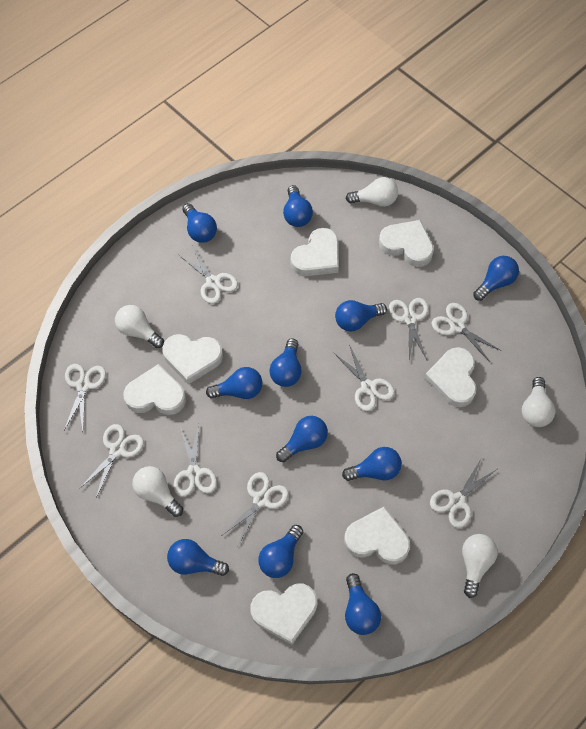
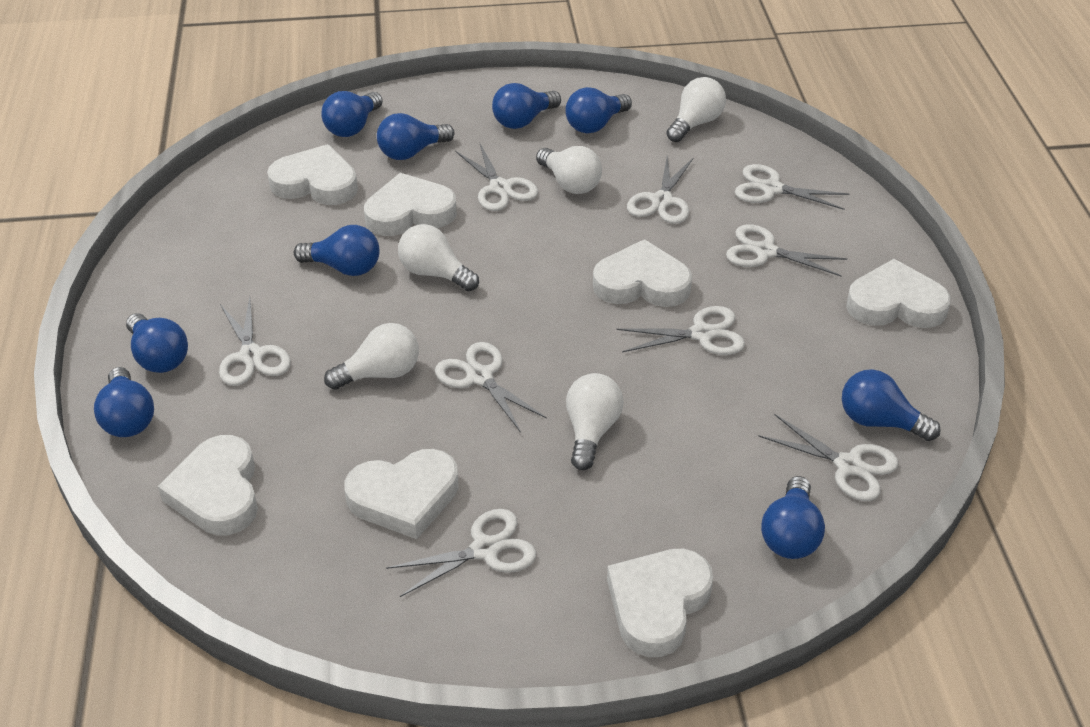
blue light bulb: [167,539,229,576] [182,203,217,243] [206,367,262,399] [258,525,303,578] [269,338,302,387] [276,416,328,462] [283,185,313,227] [335,300,387,331] [342,447,402,481] [345,573,381,635] [473,256,519,301] = 11 -> [94,367,154,437] [126,313,188,373] [294,225,379,276] [321,91,383,137] [377,113,455,160] [492,83,561,129] [565,87,632,134] [761,476,825,559] [842,369,941,441] = 9

